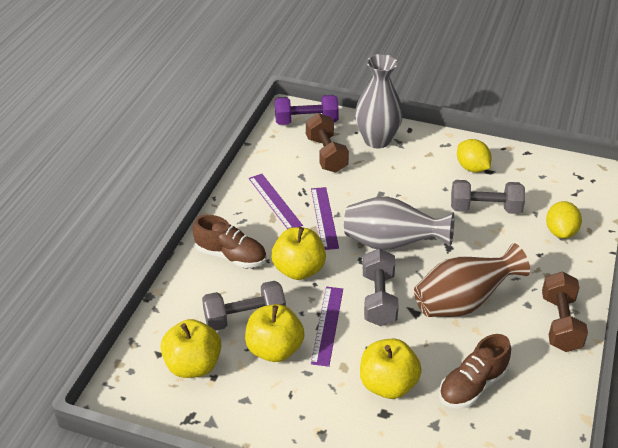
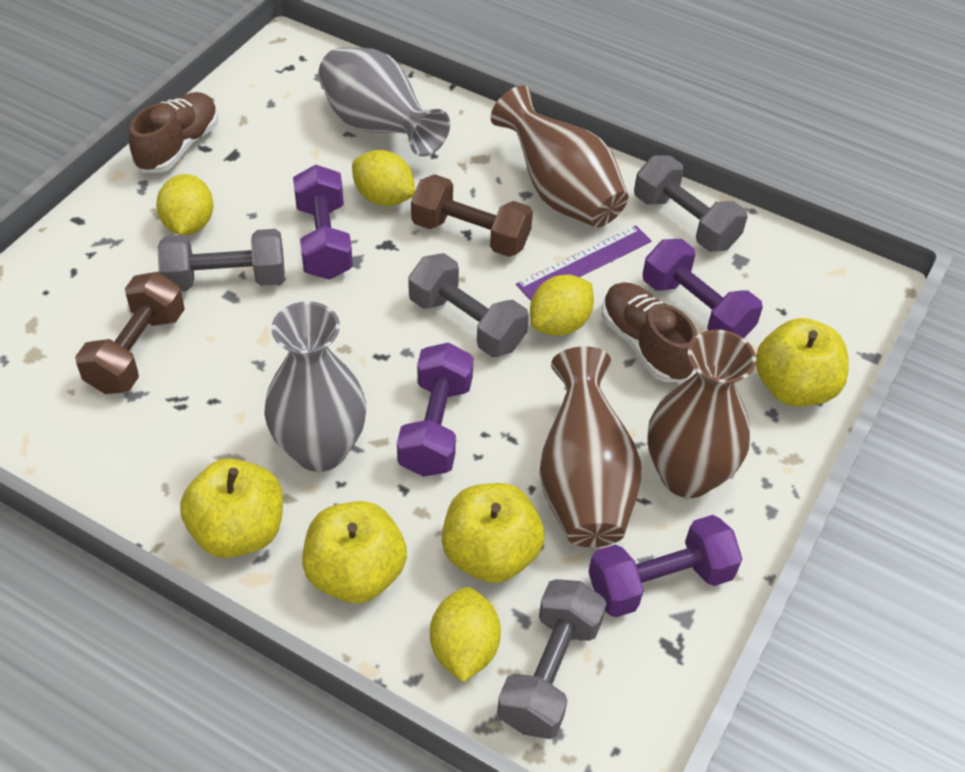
brown vase: [414,243,530,317] = 1 -> [490,85,629,228] [539,346,641,547] [647,330,756,498] = 3
grey dumbbell: [202,281,286,331] [363,249,399,326] [451,180,525,214] = 3 -> [157,229,285,291] [408,253,529,357] [497,579,607,739] [634,155,748,252] = 4
purple dumbbell: [275,95,339,125] = 1 -> [293,165,353,280] [397,342,473,477] [588,515,742,618] [642,239,763,338] = 4
purple ruler: [249,174,303,229] [311,187,339,250] [311,287,343,367] = 3 -> [516,225,651,301] = 1
yellow lemon: [457,139,492,172] [546,201,582,239] = 2 -> [156,174,213,235] [352,150,415,206] [430,587,501,682] [530,275,594,336] = 4

